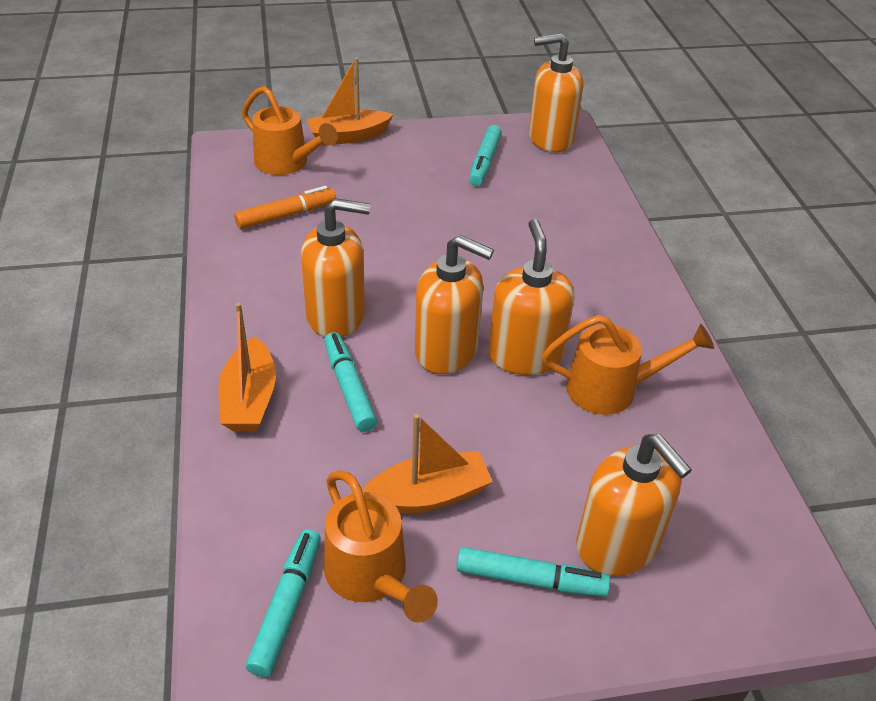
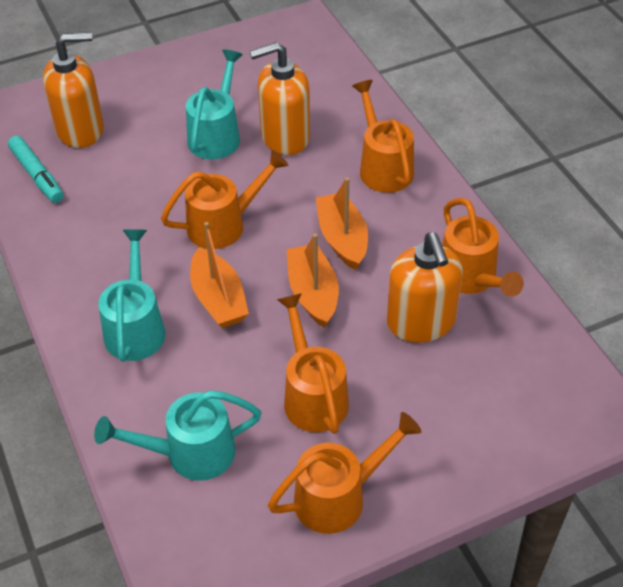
orange marker: [234,186,336,229] = 1 -> none = 0
orange soap dispenser: [301,198,371,337] [415,235,494,374] [488,219,575,375] [529,33,583,152] [576,434,692,576] = 5 -> [43,32,104,148] [250,42,310,155] [387,232,463,342] = 3
orange watering can: [242,86,338,175] [324,470,438,623] [542,315,714,415] = 3 -> [161,150,289,249] [268,412,422,534] [277,293,349,434] [352,80,414,193] [442,198,524,297] = 5
turquoise marker: [246,529,321,677] [324,332,377,432] [456,547,610,597] [469,125,502,186] = 4 -> [8,136,64,203] = 1
turquoise watering can: none = 0 -> [94,390,262,481] [98,229,165,362] [186,50,243,160] = 3

